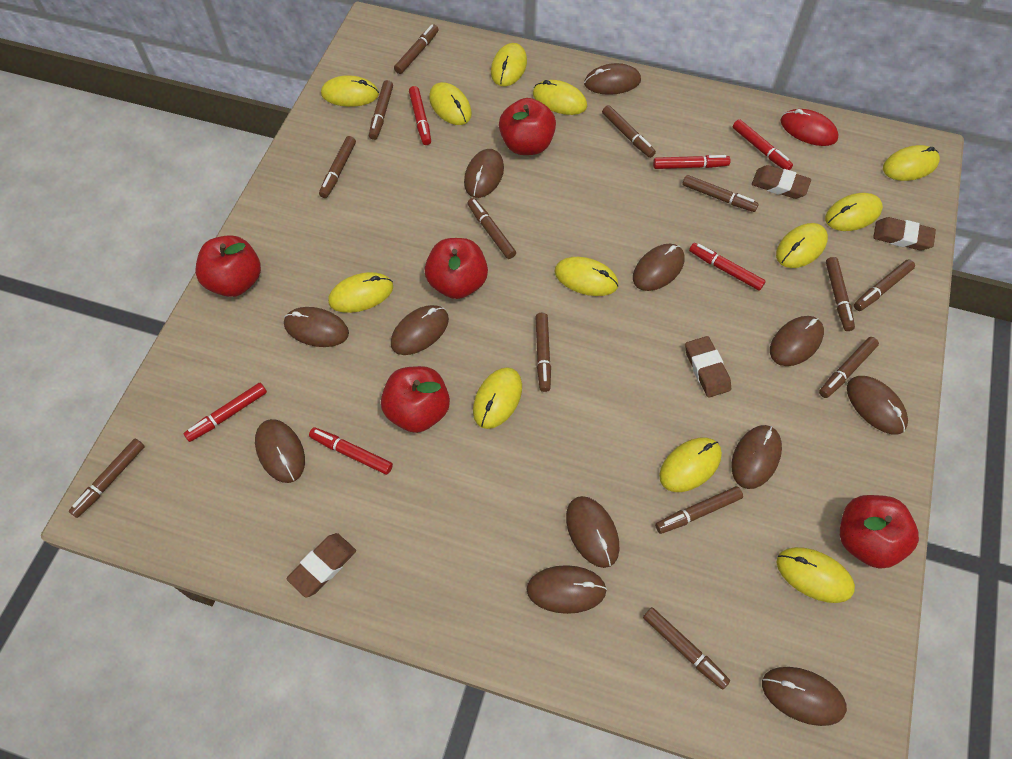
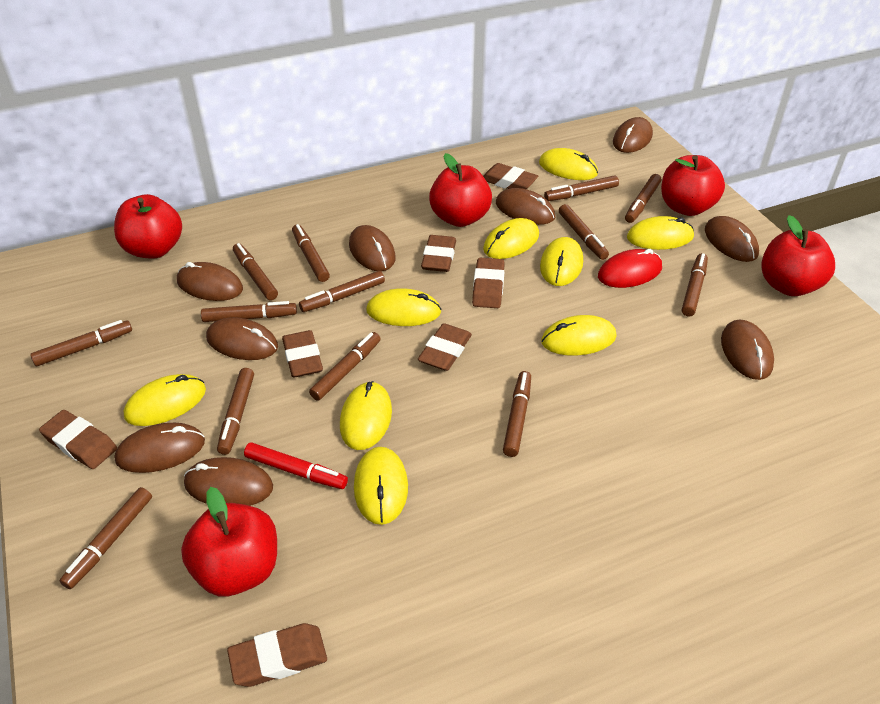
brown eraser: [286,533,356,598] [685,336,731,398] [752,165,811,199] [873,217,936,251] = 4 -> [39,410,117,469] [227,623,327,687] [282,330,323,377] [418,323,472,371] [421,235,456,272] [472,258,505,308] [483,163,538,189] = 7
brown mouse: [255,419,305,483] [284,307,349,347] [391,305,449,355] [464,149,504,198] [526,565,607,614] [566,496,620,568] [584,63,641,95] [633,243,684,291] [731,425,782,489] [762,667,847,726] [770,316,824,366] [847,376,908,435] = 12 -> [115,423,205,473] [177,262,243,301] [184,457,273,506] [206,317,278,360] [349,225,396,271] [496,188,555,225] [613,117,653,153] [705,216,759,262] [721,319,774,380] = 9
red marker: [183,383,267,442] [309,427,393,475] [409,86,431,145] [653,155,730,169] [689,243,766,291] [733,119,793,170] = 6 -> [244,442,348,489] = 1
yellow mouse: [321,75,379,107] [328,272,393,313] [429,82,472,125] [473,367,522,429] [491,43,527,86] [533,80,587,115] [554,257,618,296] [659,438,722,492] [776,223,828,268] [777,547,855,603] [825,193,883,231] [883,145,940,181] = 12 -> [124,374,206,426] [340,381,392,450] [354,447,408,525] [366,288,441,326] [483,218,539,259] [539,148,598,180] [540,237,583,286] [541,315,617,356] [627,216,694,250] = 9

